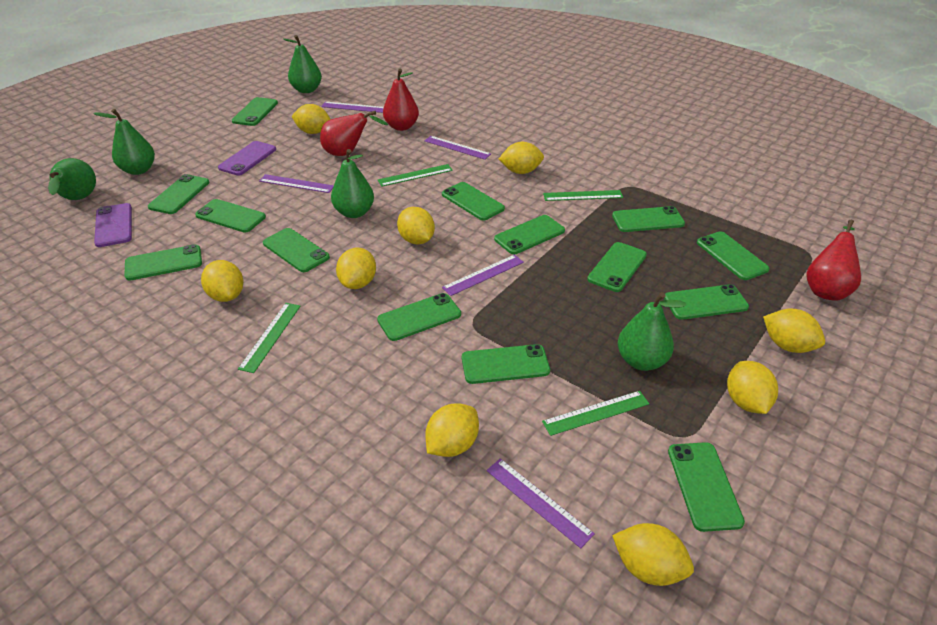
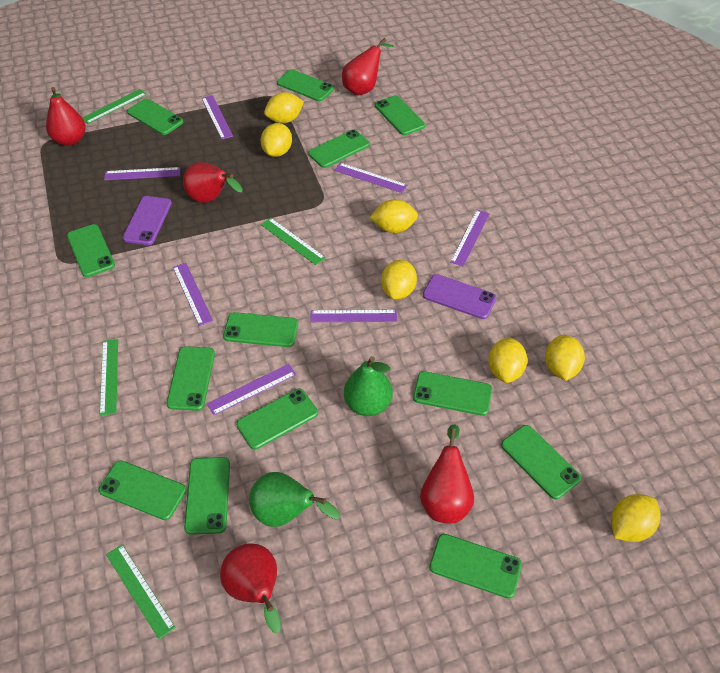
green pear: [48,158,96,200] [93,109,155,175] [283,35,322,93] [331,149,374,218] [618,292,686,371] = 5 -> [249,472,340,527] [344,356,393,416] = 2
green phone: [125,244,202,281] [148,174,209,214] [195,199,266,232] [232,97,278,126] [263,228,330,272] [377,293,461,341] [442,182,505,221] [462,344,550,384] [494,215,565,254] [587,242,647,292] [612,206,685,232] [664,284,749,320] [668,442,745,532] [697,231,770,280] = 14 -> [67,224,115,277] [99,461,186,520] [127,98,183,135] [167,346,215,411] [184,457,230,535] [223,312,298,347] [236,389,318,449] [277,69,334,101] [308,130,370,168] [375,95,425,135] [413,371,492,416] [429,534,522,598] [501,425,581,499] = 13
purple ruler: [259,174,334,193] [321,102,384,113] [424,136,491,159] [442,255,524,296] [486,458,595,548] = 5 -> [104,167,181,180] [173,263,213,326] [202,95,233,139] [207,364,296,415] [310,310,397,322] [334,163,407,193] [450,210,490,266] = 7
red pear: [320,111,388,156] [383,69,419,131] [806,220,861,301] = 3 -> [46,87,86,146] [183,162,243,203] [220,543,281,634] [342,38,394,95] [420,424,474,523] = 5
yellow lemon: [201,260,243,302] [292,104,331,134] [336,248,376,289] [397,207,435,245] [425,403,479,457] [499,142,544,174] [612,523,694,586] [727,361,778,414] [763,309,825,353] = 9 -> [261,123,292,157] [264,92,304,123] [370,199,418,233] [381,260,417,300] [488,337,527,383] [545,335,585,381] [611,494,660,542] = 7

